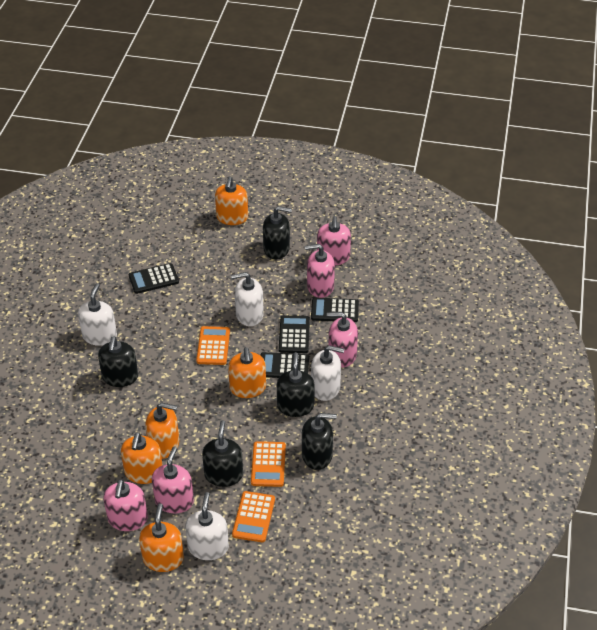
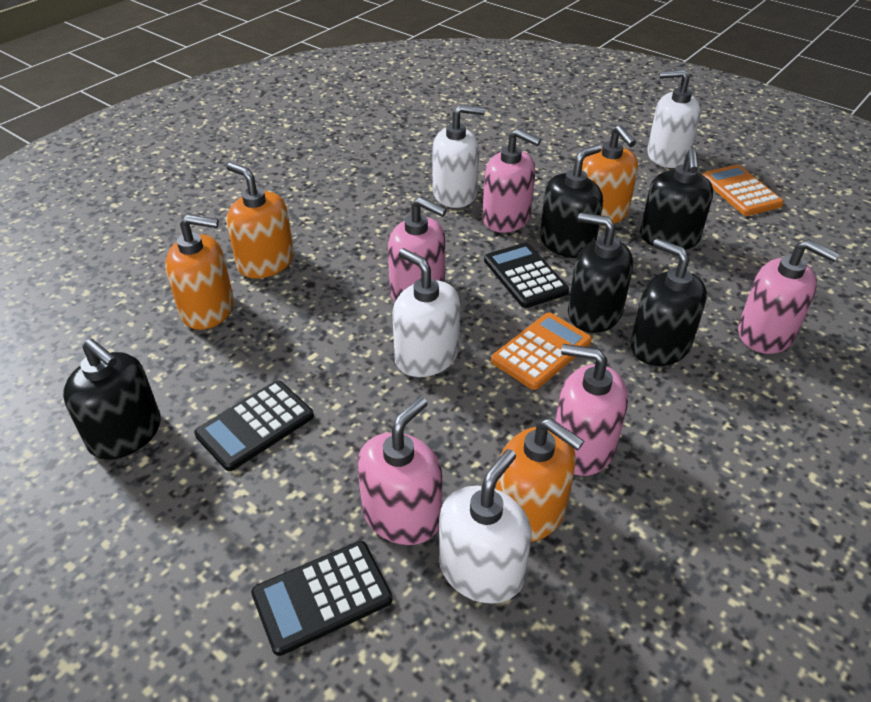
black calculator: [129,263,179,294] [261,352,309,378] [279,315,310,353] [311,297,359,322] = 4 -> [194,381,314,471] [251,541,392,656] [484,243,569,308] = 3
orange calculator: [196,326,230,365] [232,491,275,542] [251,441,286,487] = 3 -> [491,313,592,390] [702,165,784,216] = 2
orange soap dispenser: [121,432,162,484] [139,504,184,572] [145,402,179,459] [215,176,248,225] [228,347,266,398] = 5 -> [165,214,234,330] [227,162,294,279] [496,418,584,542] [582,125,638,226] = 4

